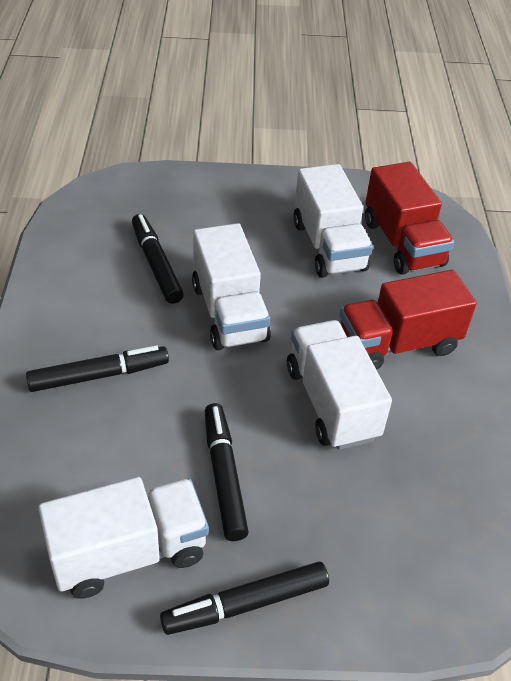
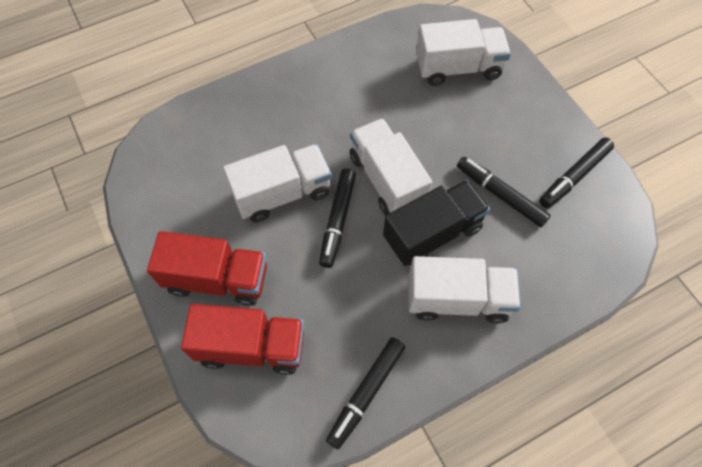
black truck: none = 0 -> [383,180,490,266] = 1

